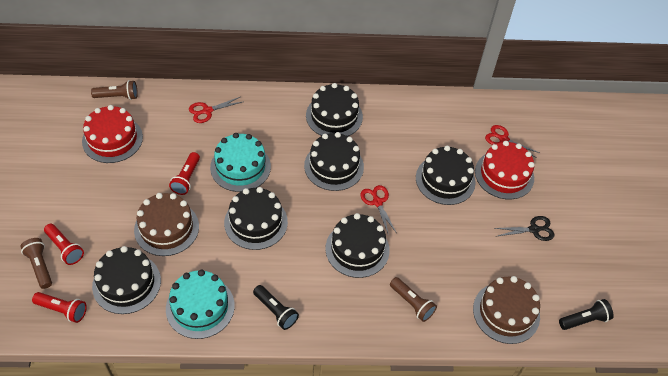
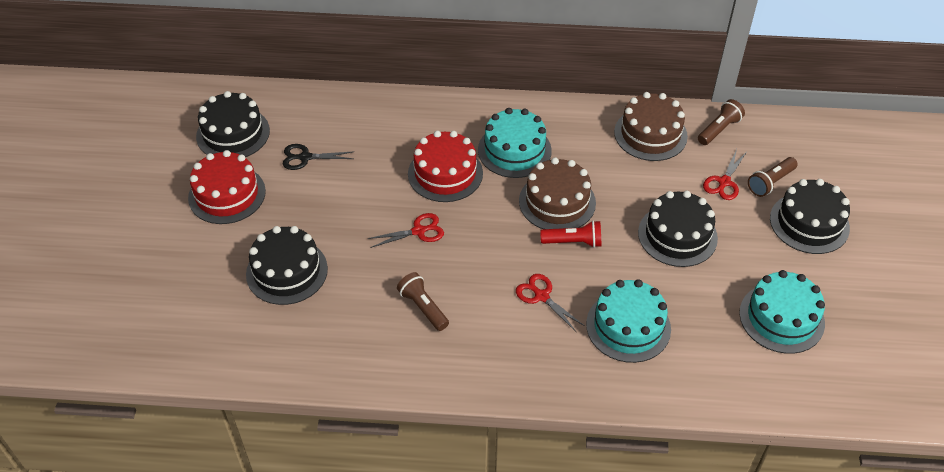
black cake: [92,246,161,314] [224,187,288,250] [304,132,364,191] [306,83,363,136] [326,213,390,278] [416,146,476,205] = 6 -> [196,91,270,157] [246,226,328,305] [638,191,718,267] [770,179,850,254] = 4
black flashlight: [253,285,299,330] [559,299,614,330] = 2 -> none = 0
red flashlight: [32,292,87,323] [44,224,84,265] [169,152,200,195] = 3 -> [540,221,601,248] = 1
turquoise cake: [166,269,235,339] [210,133,271,192] = 2 -> [478,108,552,178] [586,279,671,363] [739,270,825,354] = 3

